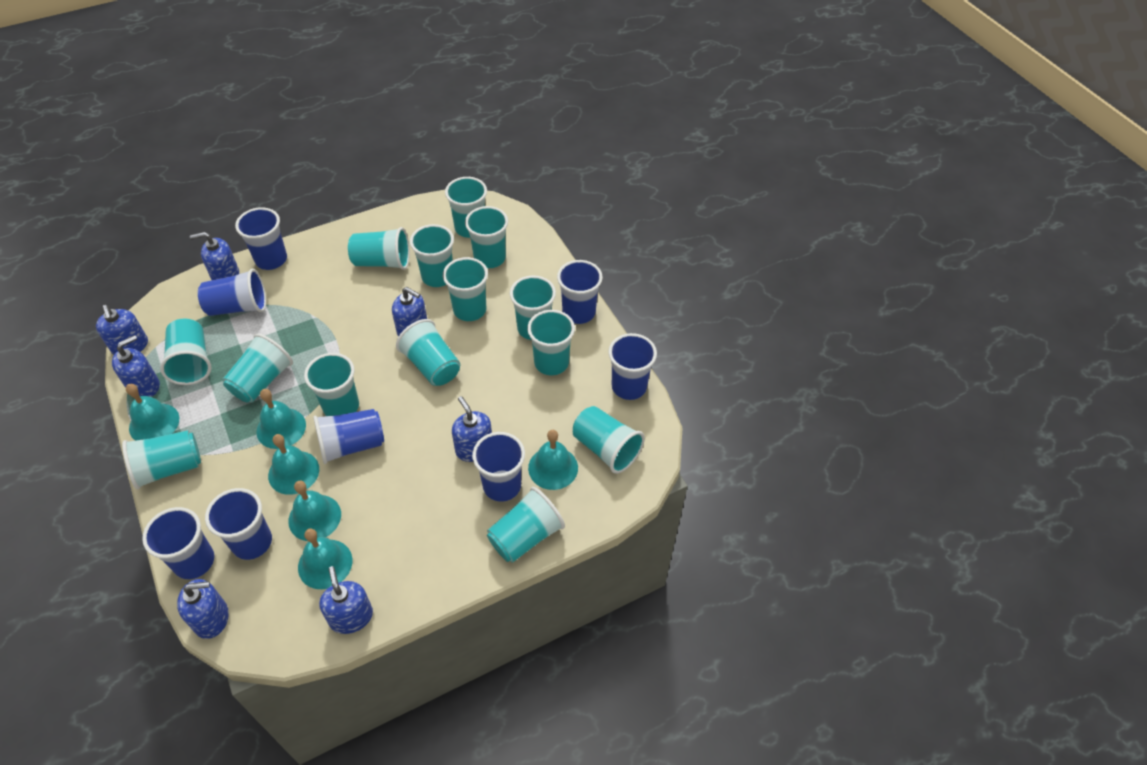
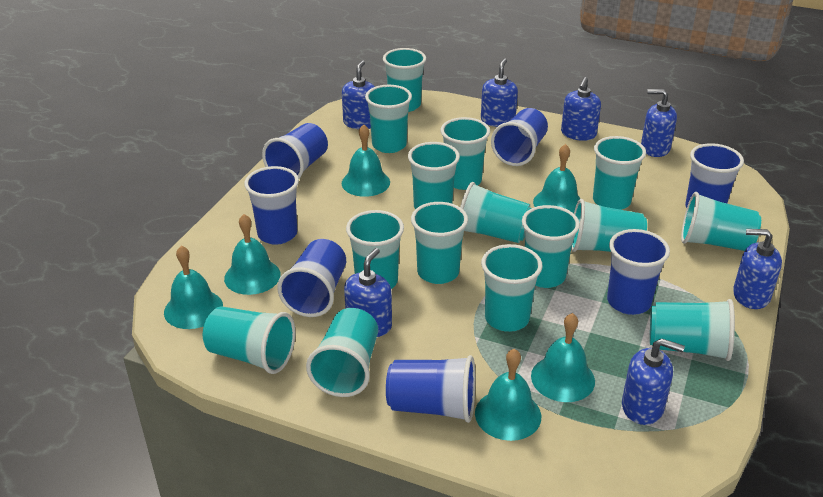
blue cup: [142,507,214,579] [198,269,266,316] [205,488,272,560] [235,207,287,270] [313,409,384,464] [472,432,525,502] [557,260,603,324] [608,333,657,400] = 8 -> [244,166,299,245] [262,123,328,178] [277,239,346,317] [386,355,475,423] [491,108,548,166] [607,229,670,315] [685,143,744,208] = 7
turquoise cup: [122,430,201,489] [160,319,212,385] [223,334,293,403] [304,353,359,416] [348,227,410,270] [396,319,460,386] [410,224,454,287] [443,257,488,321] [445,177,487,238] [465,206,508,268] [487,487,565,563] [510,276,556,340] [527,310,575,375] [573,406,645,474] = 14 -> [203,307,296,374] [306,308,378,397] [346,210,404,289] [365,85,412,153] [383,48,426,112] [408,142,460,209] [411,202,468,284] [441,117,490,190] [460,182,531,243] [481,244,543,332] [522,205,580,288] [571,199,647,252] [593,136,646,210] [650,299,735,361] [681,192,761,251] = 15

